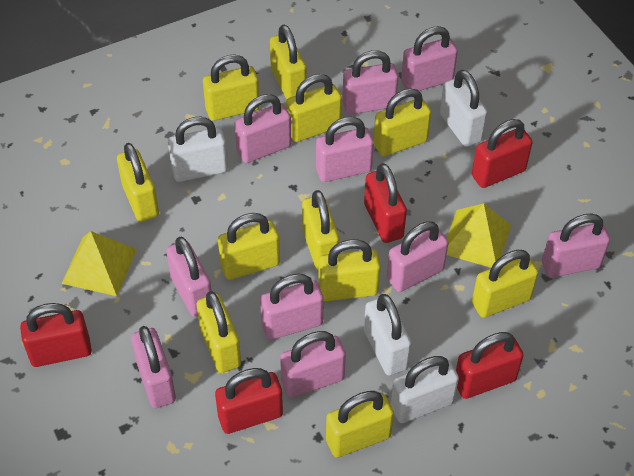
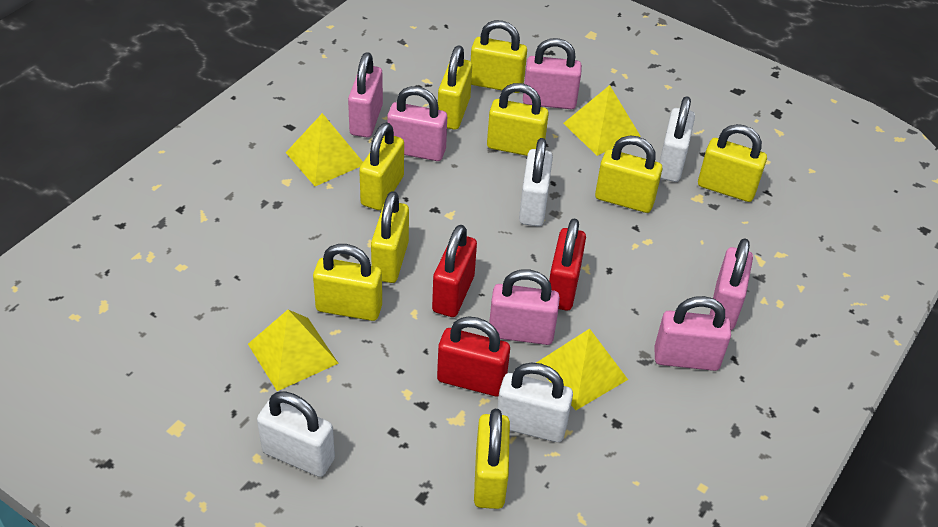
pink padlock: [131,326,176,408] [166,236,212,317] [234,94,291,163] [260,274,324,340] [280,331,346,398] [316,117,374,182] [342,50,399,115] [387,221,449,292] [401,26,458,91] [542,213,610,278] = 10 -> [348,52,383,137] [387,86,447,161] [489,269,560,345] [523,38,582,109] [655,296,731,371] [709,238,753,330] = 6
red padlock: [20,303,92,367] [215,368,283,434] [364,163,407,243] [456,332,524,399] [472,119,533,188] = 5 -> [432,225,477,317] [437,317,510,396] [549,218,586,311] = 3
yellow padlock: [117,143,159,222] [197,291,241,373] [203,54,260,121] [218,213,280,280] [270,25,307,99] [286,74,342,142] [302,190,339,270] [318,239,381,301] [326,391,394,458] [373,88,431,157] [472,250,538,318] = 11 -> [313,244,382,321] [359,122,404,210] [371,191,409,283] [438,45,472,130] [471,20,527,93] [474,409,510,509] [487,83,549,156] [595,136,662,213] [698,124,767,202] = 9
yellow pyramid: [61,231,137,296] [447,204,511,268] = 2 -> [248,310,339,391] [286,113,363,186] [536,329,628,410] [563,85,641,156] = 4

